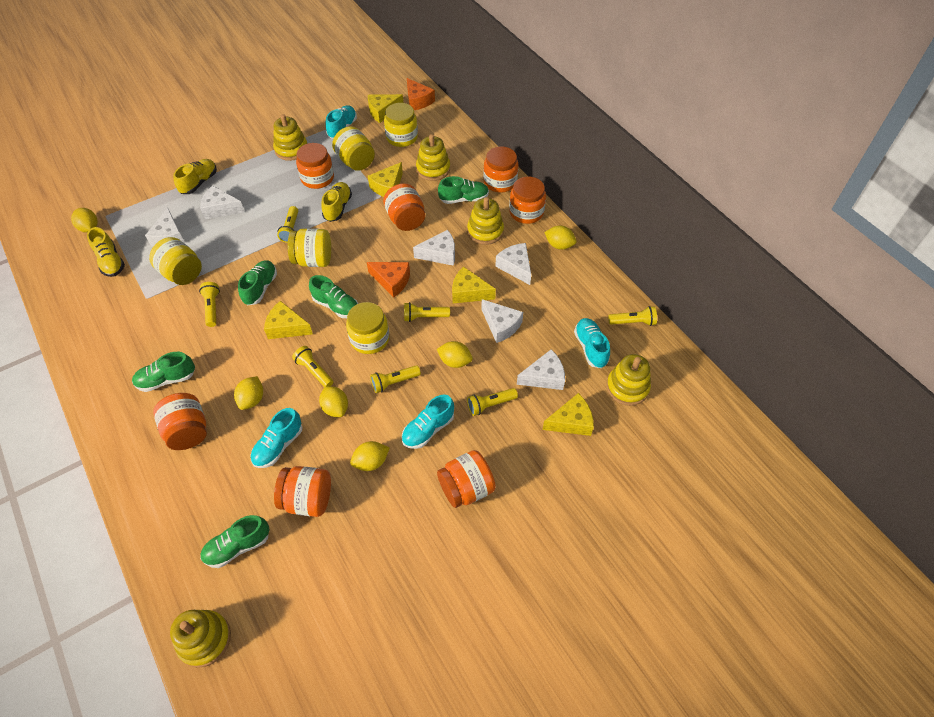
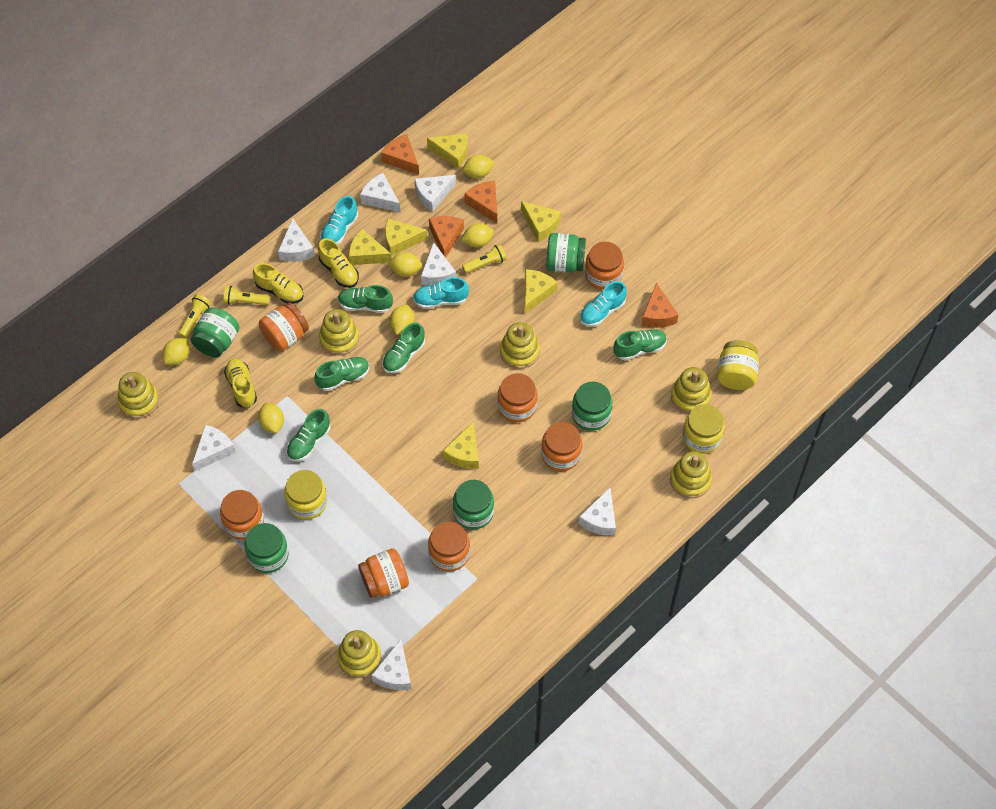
green jar: none = 0 -> [191,307,239,358] [244,523,289,573] [453,480,494,529] [546,233,586,273] [572,382,613,431] = 5
orange cheese: [367,262,410,298] [407,78,435,110] = 2 -> [381,134,419,175] [429,216,464,258] [464,181,497,223] [642,283,678,328] = 4
turquoise shoe: [251,408,302,468] [325,105,357,139] [402,394,454,449] [574,318,610,368] = 4 -> [320,196,358,245] [413,277,469,309] [580,281,627,327] = 3
white cheese: [145,208,185,247] [200,185,245,219] [413,230,455,266] [481,299,523,343] [495,243,531,285] [517,349,565,390] = 6 -> [192,425,236,471] [278,218,315,262] [360,173,400,212] [371,639,411,690] [415,175,456,212] [421,242,456,286] [579,488,616,536] = 7
yellow cheese: [264,301,313,339] [368,94,403,123] [368,162,403,197] [452,267,496,303] [542,393,594,436] = 5 -> [349,229,392,265] [385,218,428,256] [427,133,468,169] [443,422,479,469] [521,201,561,242] [525,269,558,314] = 6
yellow flashlight: [199,282,220,327] [277,206,298,243] [292,346,334,387] [370,365,421,393] [404,302,450,322] [467,388,518,416] [608,306,657,326] = 7 -> [178,294,211,338] [224,286,270,305] [462,244,507,273] = 3
yellow jar: [149,237,202,285] [288,228,331,267] [332,126,375,171] [346,302,389,354] [384,103,418,147] = 5 -> [284,470,327,520] [682,405,725,454] [717,340,759,390] = 3
yellow stacking toy: [170,610,231,668] [273,114,307,161] [416,134,450,181] [467,197,504,245] [606,354,651,406] = 5 -> [117,372,159,419] [319,309,359,356] [337,630,381,678] [500,322,540,369] [670,451,712,498] [671,367,712,414] = 6

